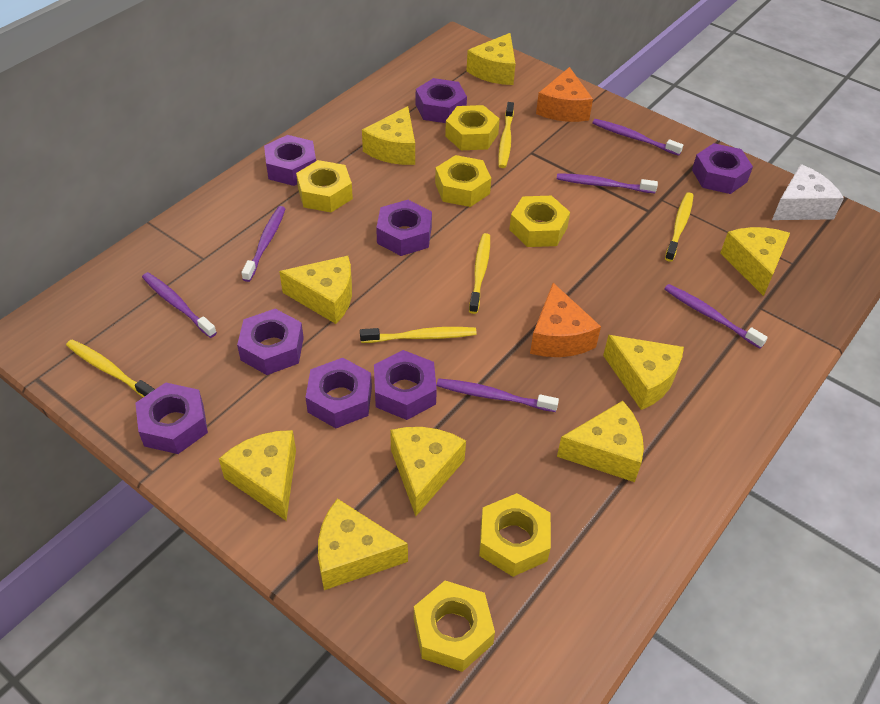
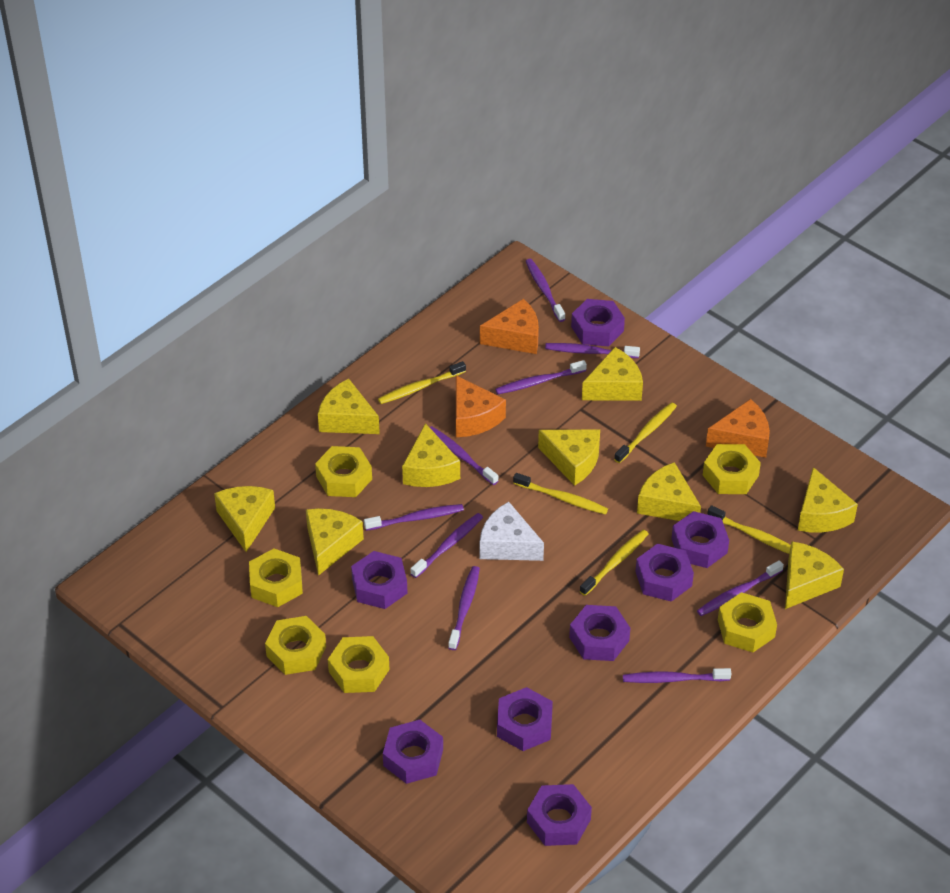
orange cheese: [530,283,601,357] [536,67,593,122] = 2 -> [456,375,506,437] [480,299,539,354] [706,399,770,458] = 3
purple toothbrush: [142,272,217,338] [241,206,286,282] [437,378,559,412] [557,173,658,193] [592,119,683,156] [664,284,768,348] = 6 -> [364,504,464,531] [410,513,483,578] [430,426,498,485] [448,566,480,650] [495,360,587,394] [526,259,565,322] [545,343,640,358] [623,668,731,683] [697,560,784,616] = 9

